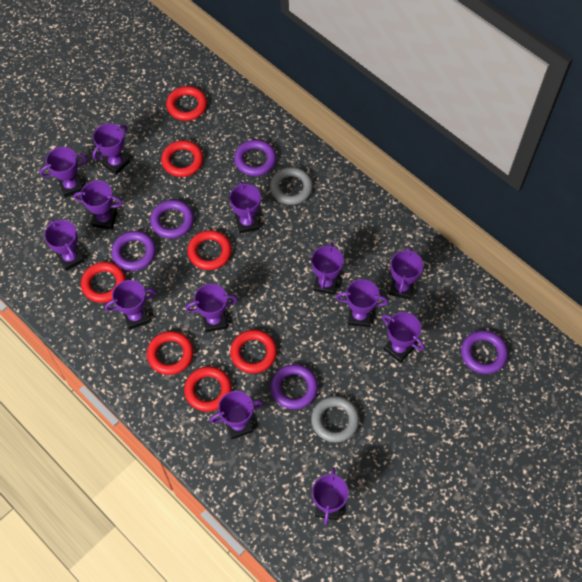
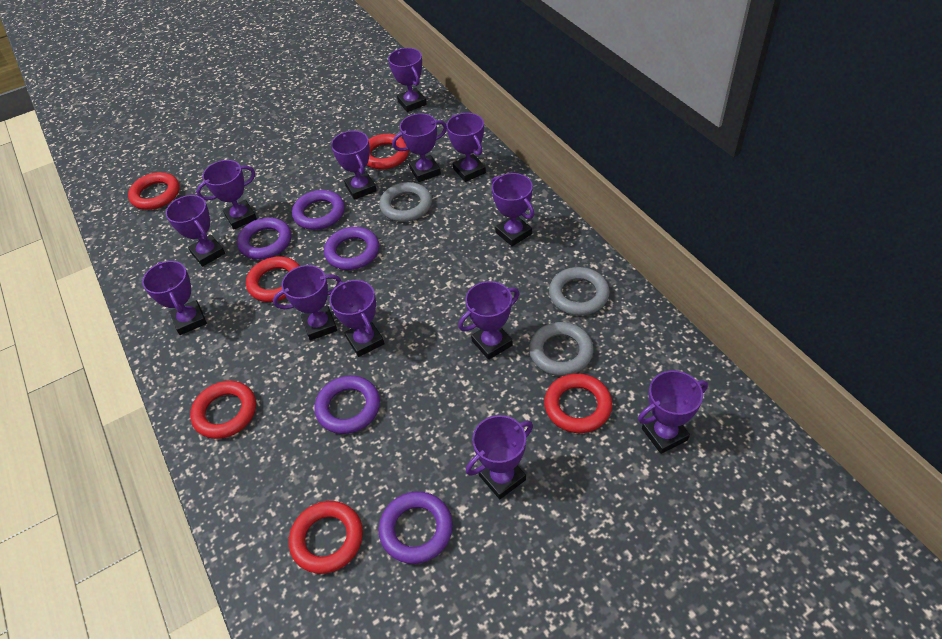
grey ring: [270,167,313,205] [311,396,359,443] = 2 -> [379,182,432,222] [529,322,593,376] [549,267,610,316] = 3
red ring: [81,262,126,303] [147,331,193,375] [161,140,203,177] [166,86,207,121] [184,366,232,412] [187,230,232,270] [230,330,277,373] = 7 -> [128,172,180,210] [190,381,256,439] [246,256,300,302] [289,501,363,574] [367,134,409,169] [544,373,612,433] = 6

